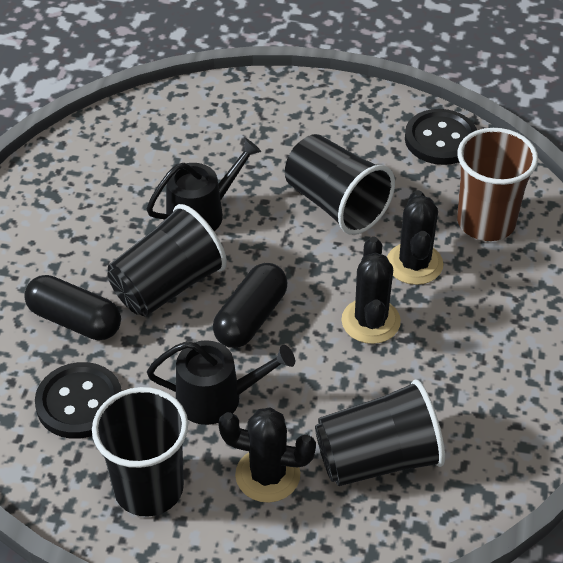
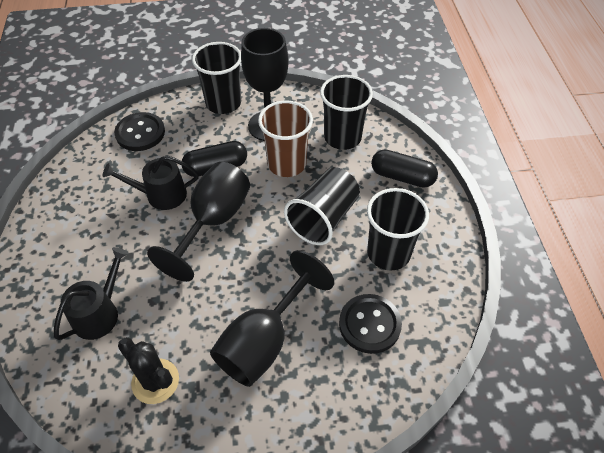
black cactus: [218,407,316,503] [341,237,401,344] [387,190,443,285] = 3 -> [118,337,179,404] = 1
black goblet: none = 0 -> [147,162,250,282] [210,250,334,387] [241,28,289,141] = 3

